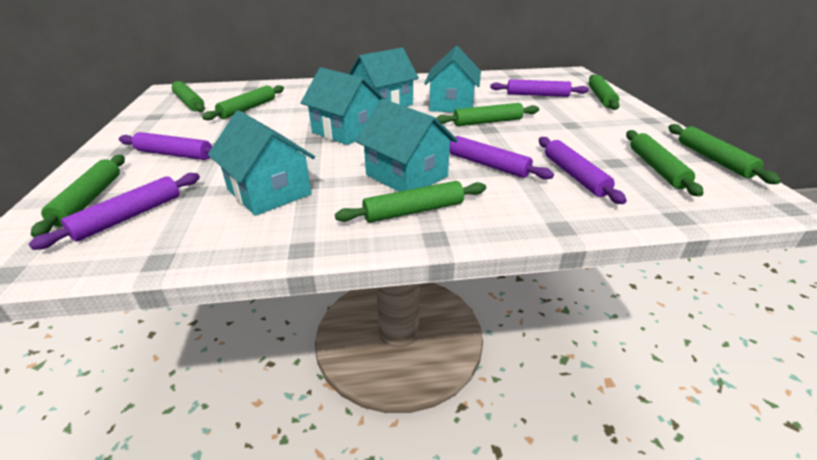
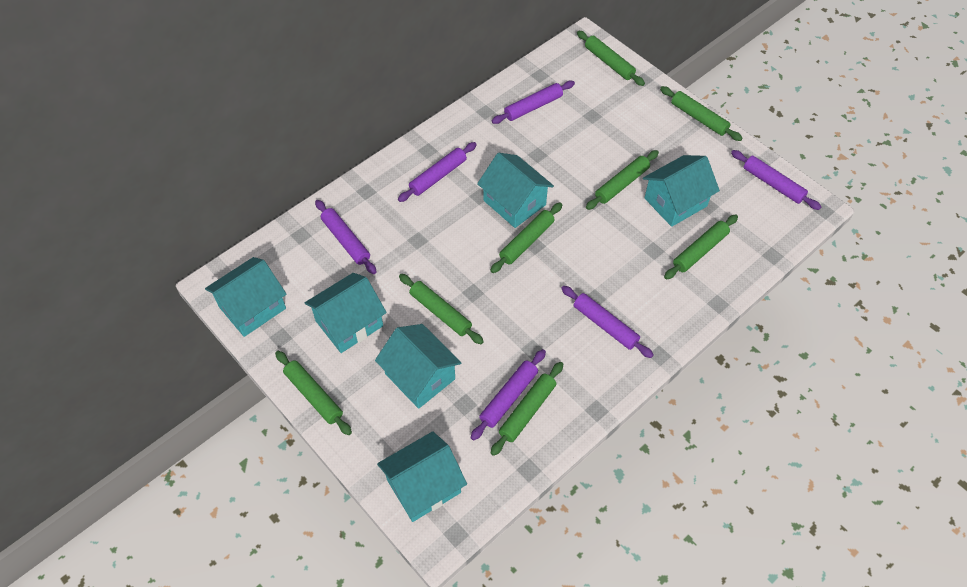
purple rolling pin: [29,173,200,250] [119,132,212,160] [449,136,554,179] [490,79,589,97] [539,137,627,204] = 5 -> [315,200,376,274] [398,142,477,202] [471,349,546,440] [492,81,575,124] [561,286,654,358] [731,150,821,210] = 6
turquoise house: [208,110,315,216] [301,68,385,145] [348,48,419,107] [355,99,458,192] [424,46,481,112] = 5 -> [205,257,287,337] [305,273,387,353] [375,324,462,409] [377,431,467,522] [477,153,554,228] [643,155,720,227] = 6

